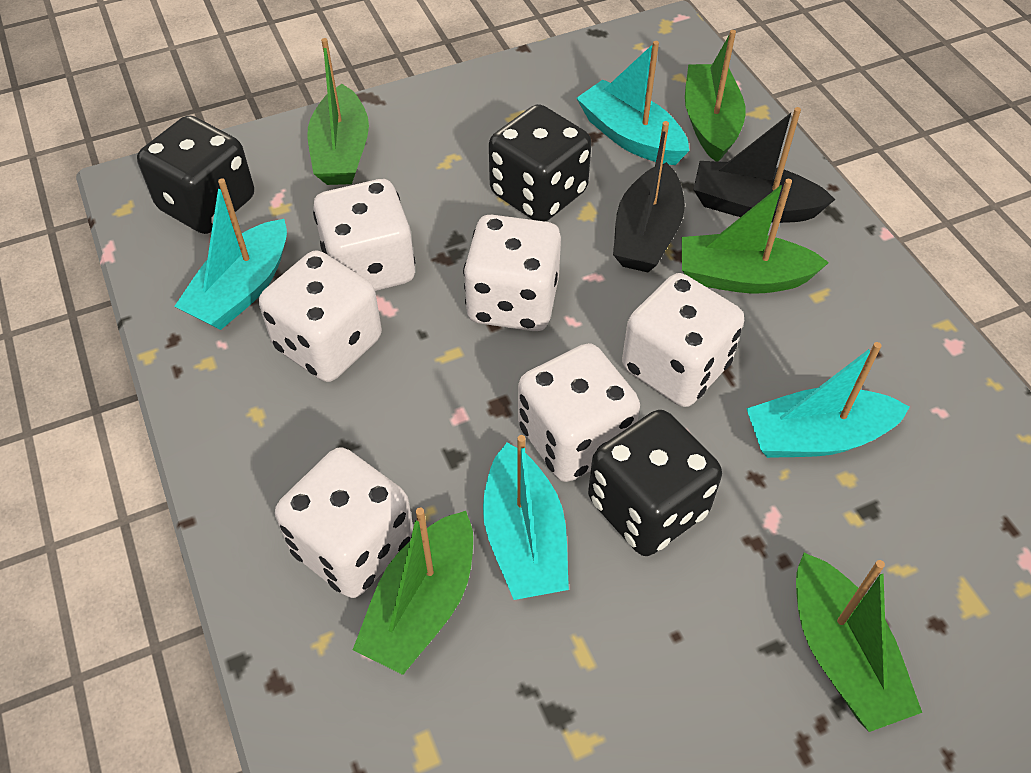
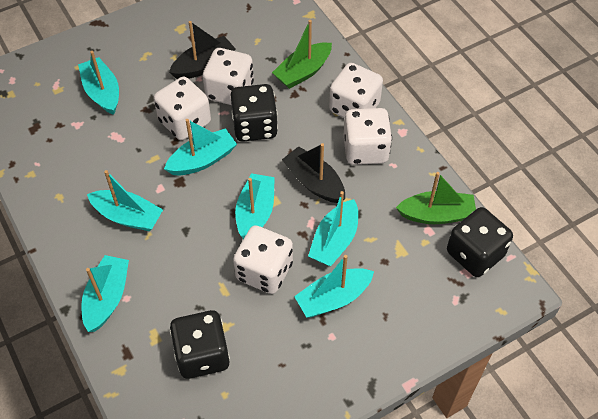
green boat: [307,38,369,185] [353,508,473,675] [682,179,829,293] [685,30,746,162] [796,553,922,732] = 5 -> [272,20,332,89] [396,172,476,224] = 2
turquoise boat: [174,178,287,330] [483,435,569,600] [576,41,689,165] [746,342,910,458] = 4 -> [78,51,119,115] [81,255,129,332] [87,170,163,231] [164,119,237,175] [235,173,275,239] [294,255,374,318] [308,191,358,266] = 7
white dice: [259,250,382,382] [275,447,413,598] [313,179,416,291] [463,215,561,331] [518,343,640,482] [622,273,744,407] = 6 -> [154,77,211,140] [203,48,254,105] [233,225,293,294] [329,63,383,118] [344,108,392,165] = 5

